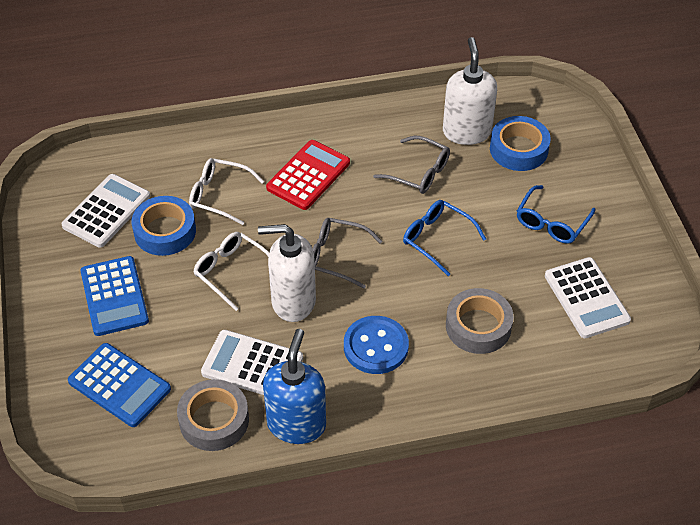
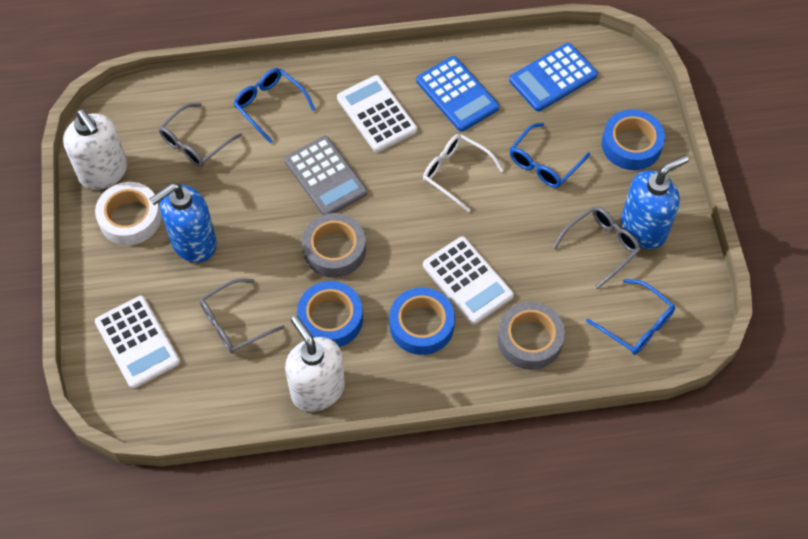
blue button: [344,316,409,374] = 1 -> none = 0
blue glasses: [403,200,486,276] [517,185,596,244] = 2 -> [234,68,316,143] [510,123,590,188] [586,279,675,355] = 3
blue soap dispenser: [263,329,326,444] = 1 -> [150,183,217,263] [621,155,689,249] = 2
blue tape: [131,196,196,256] [490,116,551,171] = 2 -> [297,281,363,347] [389,287,455,355] [602,109,665,170] = 3
grey calculator: none = 0 -> [284,136,368,215] = 1
grey glasses: [312,218,382,289] [373,136,450,194] = 2 -> [159,103,242,167] [199,279,285,354] [553,206,641,289] = 3
red calculator: [266,140,350,210] = 1 -> none = 0
white glasses: [189,158,264,225] [193,232,269,311] = 2 -> [423,134,504,212] = 1
white tape: none = 0 -> [95,182,161,245] = 1

